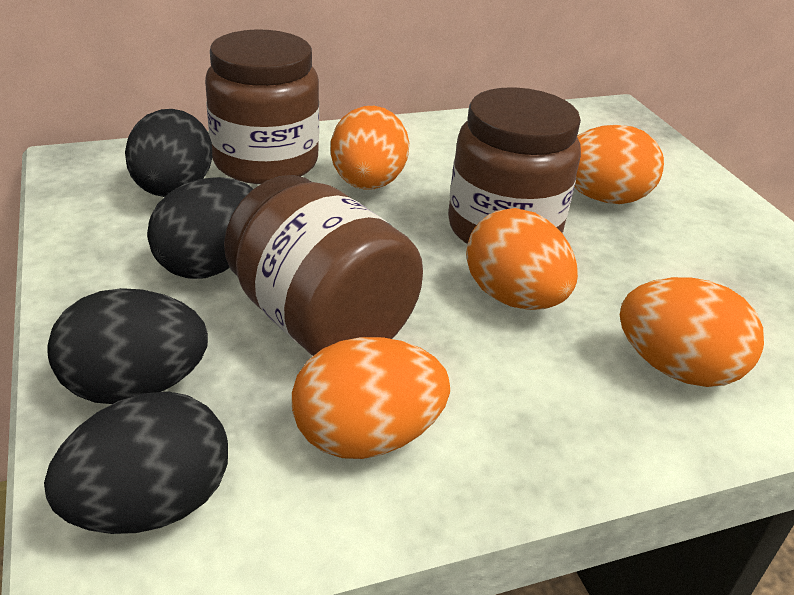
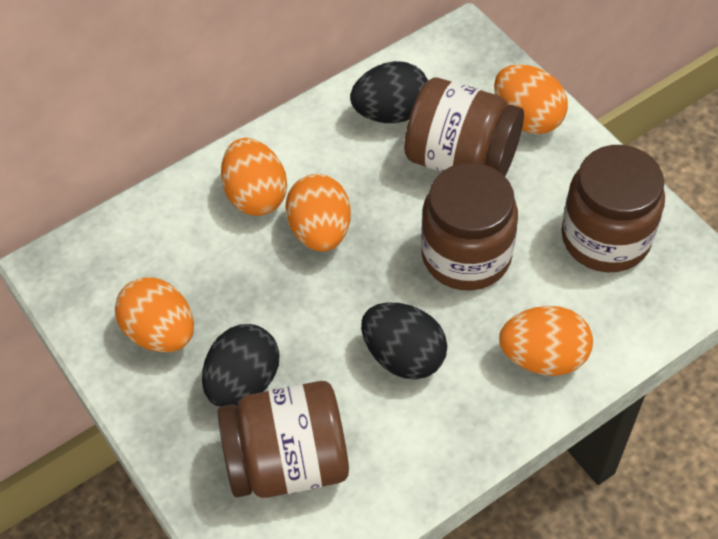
black egg: [44,391,228,534] [47,288,208,404] [125,109,212,197] [147,177,253,279] = 4 -> [202,324,279,407] [350,61,428,123] [361,302,447,380] = 3
brown jar: [205,29,319,184] [224,175,423,356] [448,87,581,244] = 3 -> [218,381,349,498] [404,78,524,176] [421,163,518,291] [561,145,665,272] = 4

